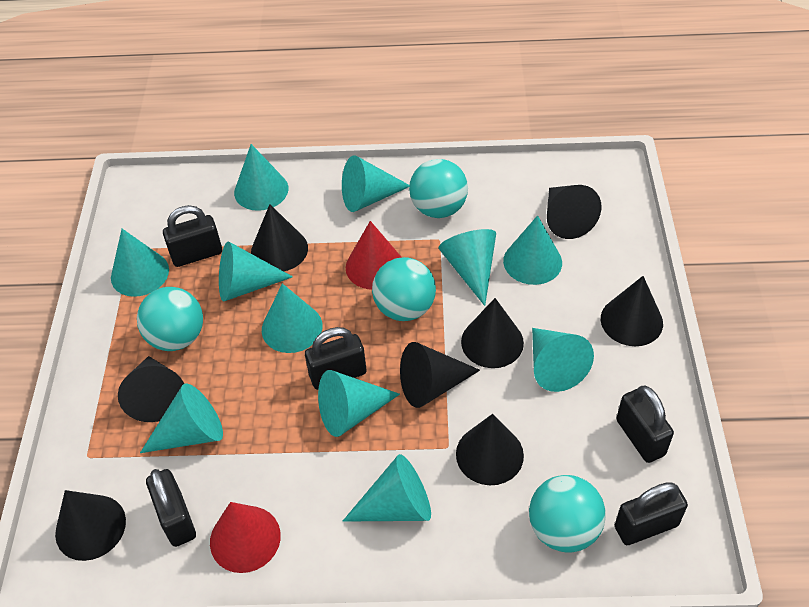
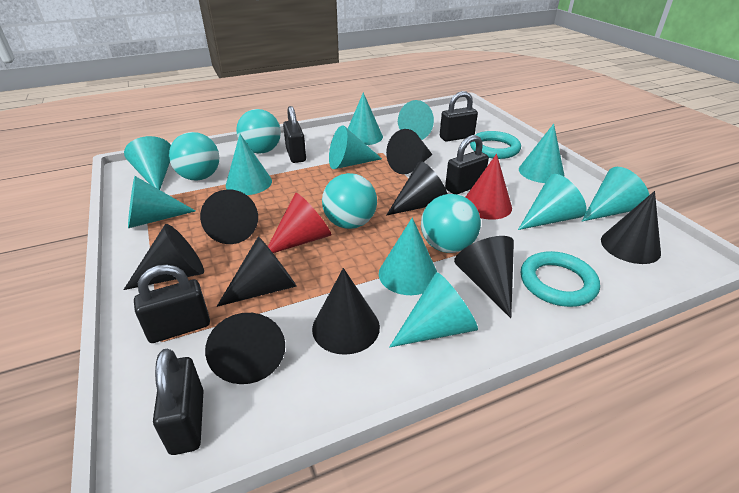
black cone: [55,490,126,561] [118,356,184,422] [251,204,308,271] [400,342,480,408] [456,414,524,485] [461,298,524,368] [547,185,602,239] [601,276,663,346] = 8 -> [124,224,204,290] [200,189,258,244] [205,313,285,384] [217,236,297,307] [312,268,380,355] [386,129,432,175] [386,161,448,216] [454,236,514,318] [601,191,661,264] = 9
turquoise ring: none = 0 -> [470,131,521,159] [521,251,600,307] = 2

